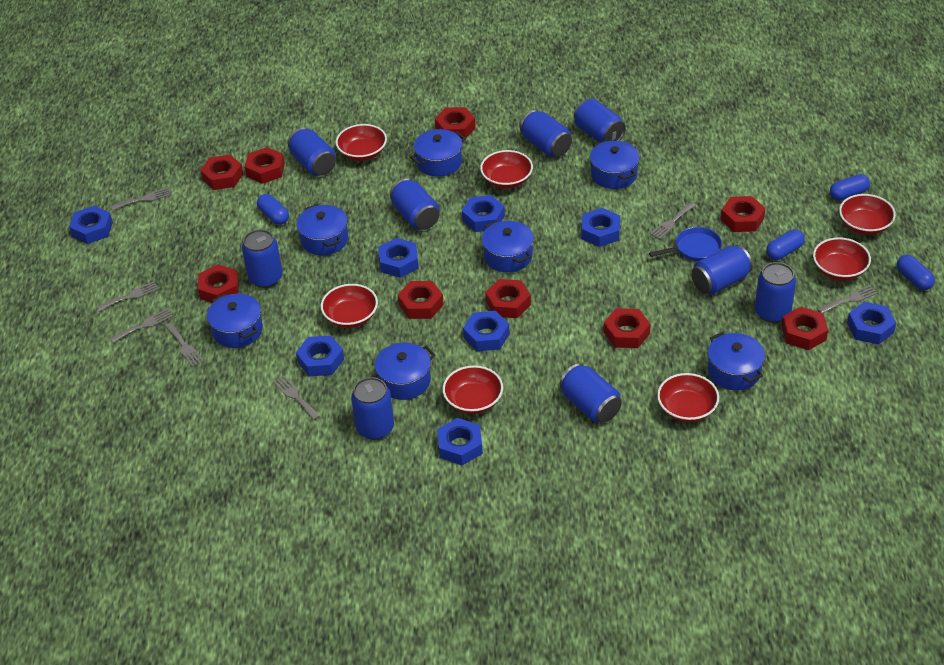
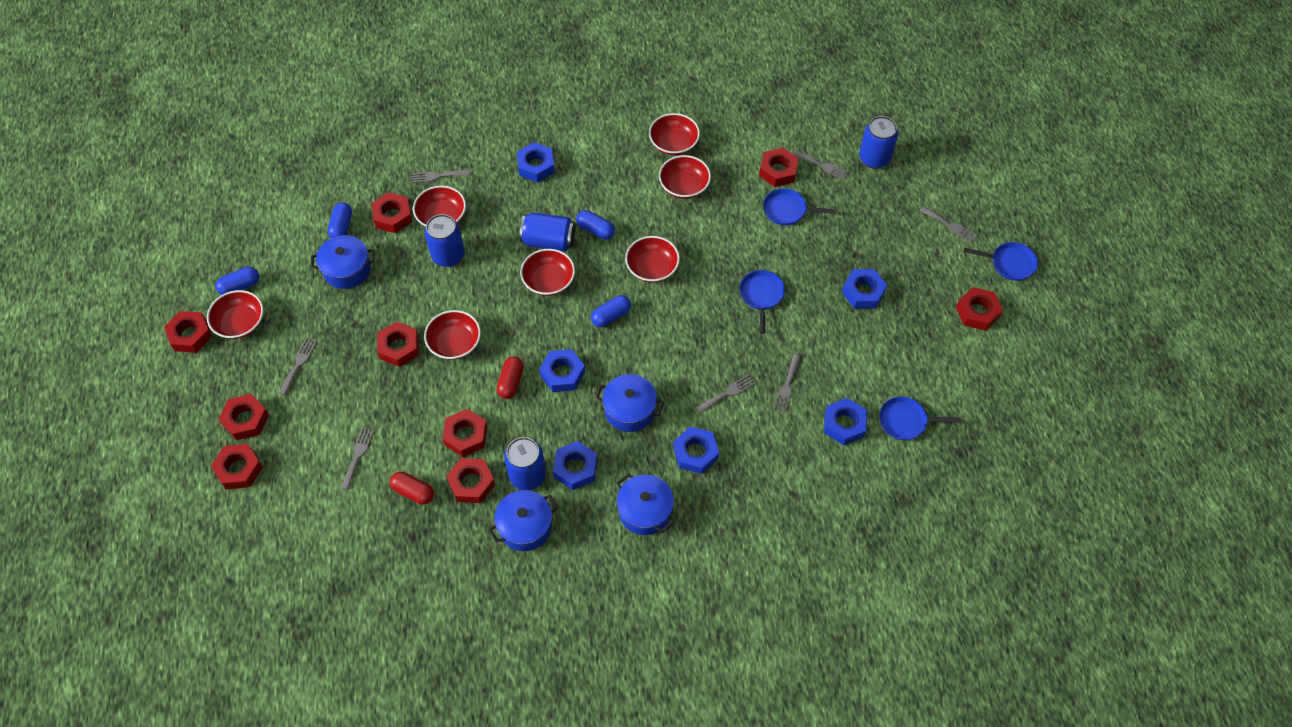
blue can: [242,229,283,288] [288,128,336,176] [351,377,394,440] [390,179,440,230] [520,110,572,157] [559,364,622,423] [574,99,626,142] [691,245,753,295] [755,262,796,323] = 9 -> [425,214,465,267] [504,437,546,490] [520,212,576,251] [859,116,898,169] = 4
blue nut: [69,206,113,244] [296,335,344,376] [378,238,419,278] [437,418,483,465] [462,195,505,232] [463,311,510,351] [581,208,620,247] [847,302,896,345] = 8 -> [517,142,555,182] [539,349,585,392] [553,441,597,490] [673,427,719,474] [824,398,867,445] [842,269,887,308] = 6
blue pan: [649,227,722,261] = 1 -> [740,270,785,334] [763,188,836,225] [879,397,961,440] [963,242,1038,281] = 4
blue pot: [207,294,263,348] [296,204,348,255] [371,343,436,400] [410,129,466,177] [482,221,534,272] [590,140,640,189] [708,332,765,391] = 7 -> [311,235,375,289] [488,490,558,551] [595,374,664,432] [617,473,674,535] = 4
red capsule: none = 0 -> [390,472,434,504] [497,356,524,399] = 2

